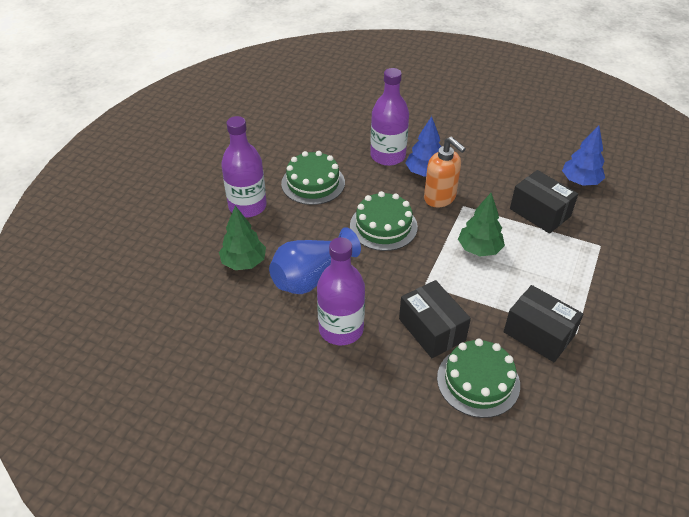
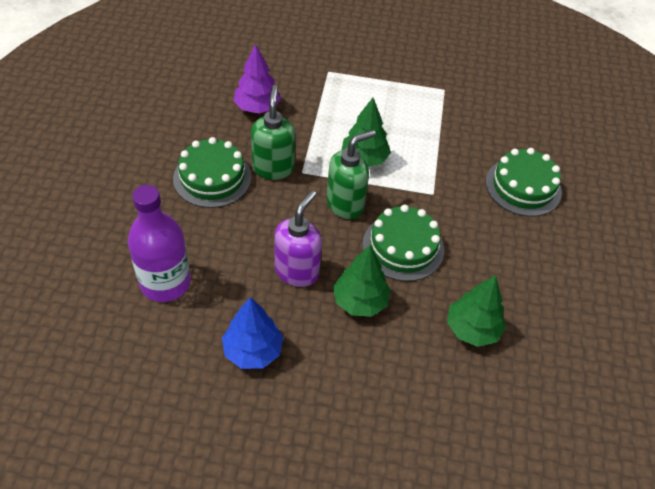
black box: [399,280,471,358] [504,285,583,362] [510,170,578,234] = 3 -> none = 0
blue tree: [406,116,441,177] [562,125,605,186] = 2 -> [222,297,283,369] = 1
blue vase: [269,227,361,294] = 1 -> none = 0
green soap dispenser: none = 0 -> [251,85,295,180] [326,130,376,219] = 2
green tree: [219,206,266,270] [458,193,505,256] = 2 -> [333,245,391,317] [342,98,391,167] [447,275,506,347] = 3
orange soap dispenser: [424,137,466,207] = 1 -> none = 0
purple bottle: [221,116,267,218] [317,237,365,345] [370,68,409,166] = 3 -> [128,185,191,302] = 1
purple soap dispenser: none = 0 -> [274,190,322,287] = 1
purple tree: none = 0 -> [234,44,281,113] = 1

